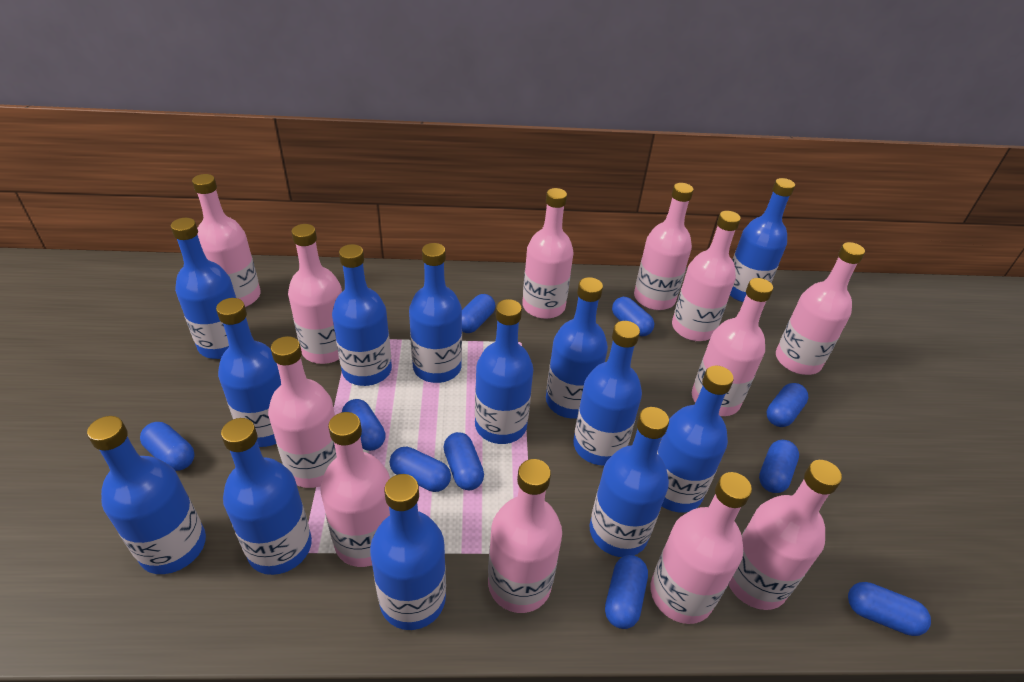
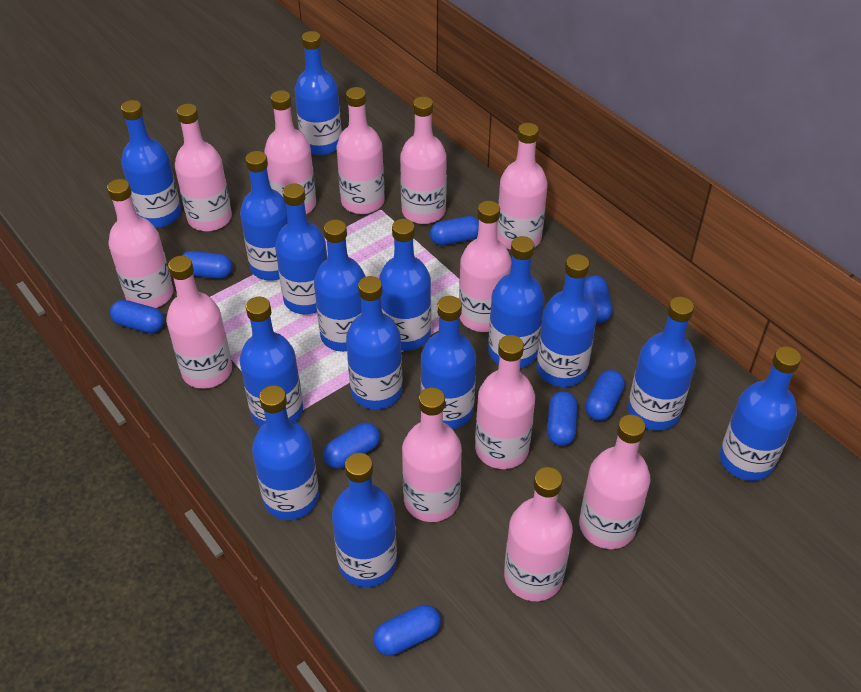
blue bottle: [87,416,206,574] [170,218,236,359] [216,298,281,447] [221,418,312,575] [332,244,392,386] [370,474,446,630] [409,243,462,383] [475,299,533,444] [546,277,608,419] [573,321,642,465] [590,407,669,557] [657,366,734,512] [730,178,795,302] = 13 -> [121,100,181,228] [240,151,288,280] [240,297,303,427] [252,385,319,520] [275,184,327,314] [295,31,342,155] [314,220,366,352] [332,453,397,587] [346,276,402,409] [379,219,431,351] [421,296,476,429] [488,236,544,368] [537,254,597,387] [628,297,696,430] [720,346,801,481] = 15
blue capsule: [140,422,195,471] [342,399,386,451] [390,447,451,492] [443,432,484,490] [462,294,495,333] [605,555,648,629] [612,297,654,336] [759,440,799,493] [766,383,809,427] [848,582,931,636] = 10 -> [110,300,164,333] [181,251,233,279] [323,423,380,469] [373,605,441,656] [430,216,479,246] [547,391,577,446] [584,275,612,323] [585,370,625,421] = 8

